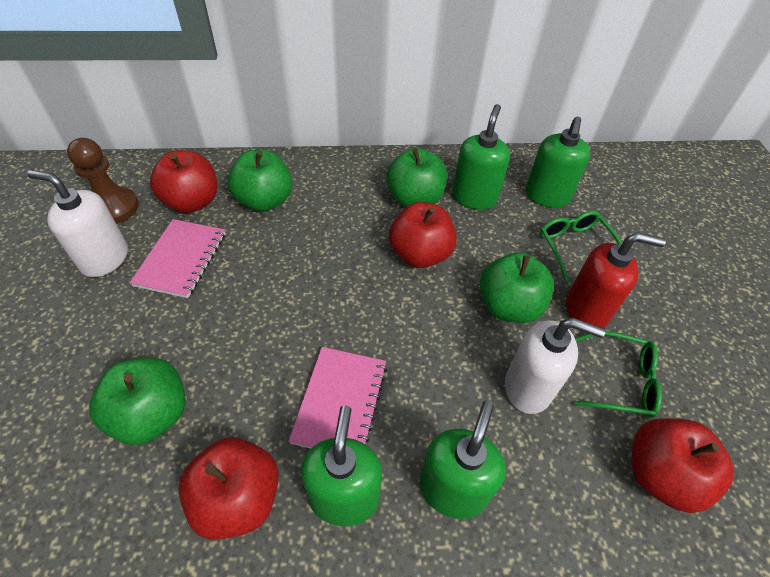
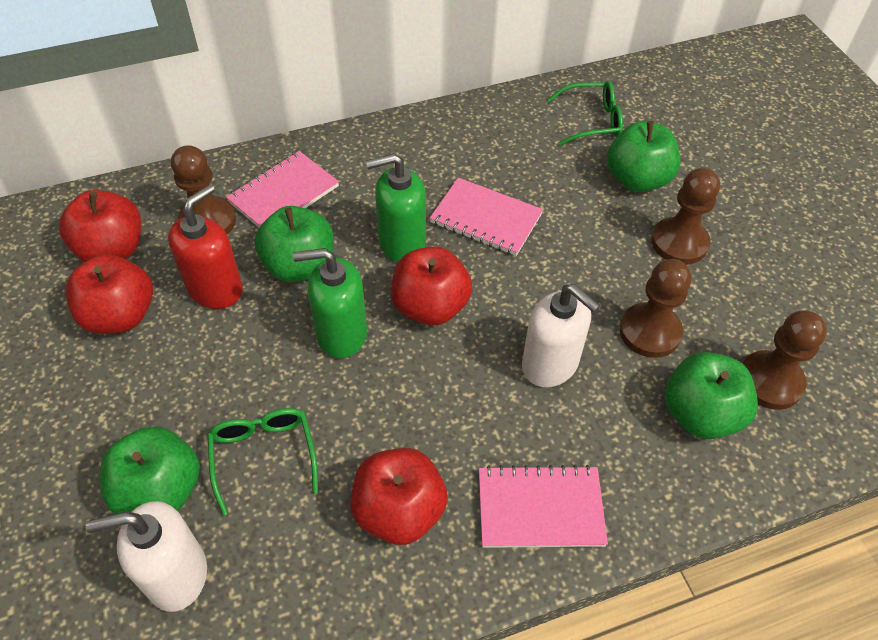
brown pawn: [67,138,139,223] = 1 -> [171,145,236,234] [620,259,691,358] [651,168,720,265] [742,311,827,410] = 4
green soap dispenser: [301,405,382,526] [419,400,506,519] [452,104,510,210] [526,117,590,208] = 4 -> [293,248,367,358] [366,153,426,262] = 2
pink notebook: [130,219,225,298] [289,347,387,449] = 2 -> [226,151,339,227] [430,177,543,256] [479,465,608,548] = 3

